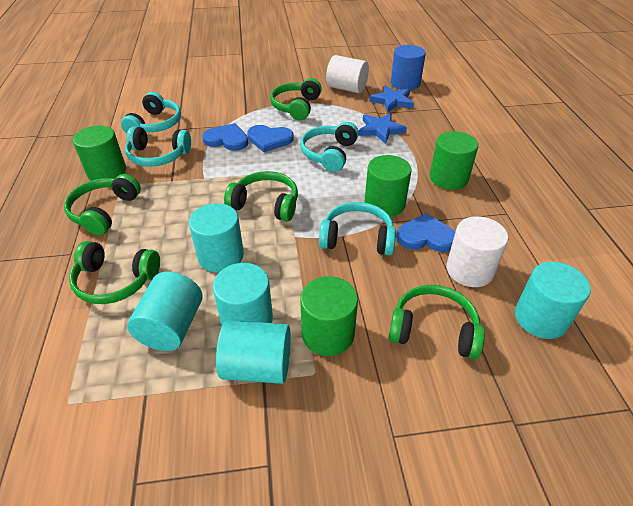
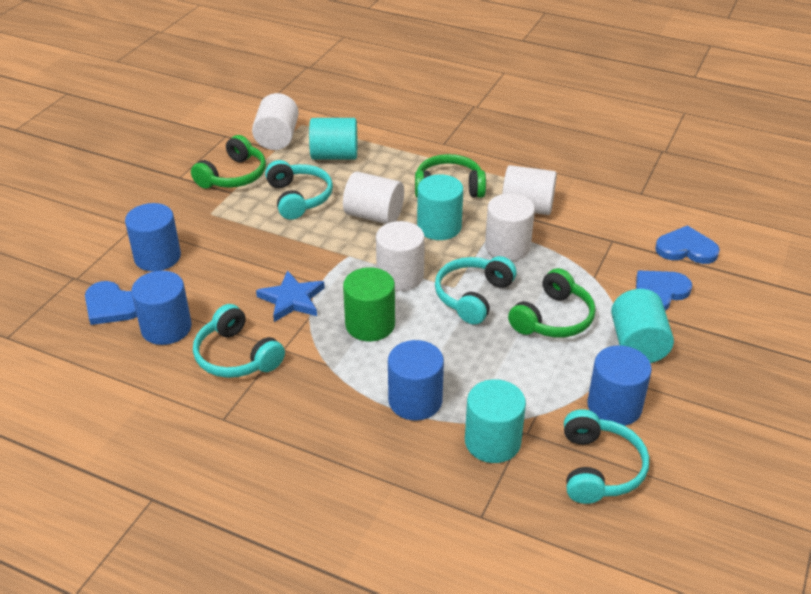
blue cylinder: [391,45,426,90] = 1 -> [125,203,181,272] [131,271,192,345] [388,340,444,420] [587,345,652,426] = 4
blue star: [358,113,407,144] [369,85,414,113] = 2 -> [256,270,325,322] = 1
green cylinder: [73,126,126,181] [300,276,358,356] [364,155,411,217] [430,131,478,190] = 4 -> [343,267,395,341] = 1
green headphones: [64,174,141,235] [69,241,160,304] [224,171,298,222] [270,78,322,120] [389,285,485,359] = 5 -> [191,135,266,189] [415,154,486,198] [508,268,596,338] = 3
turquoise cylinder: [127,272,203,351] [189,203,244,272] [213,263,273,326] [216,320,291,384] [515,262,591,339] = 5 -> [309,118,357,160] [417,174,463,240] [465,379,526,463] [611,289,674,363] = 4
white cylinder: [326,55,369,93] [447,216,508,287] = 2 -> [252,93,299,150] [343,172,404,224] [376,221,425,291] [485,193,535,261] [502,165,557,215] = 5

